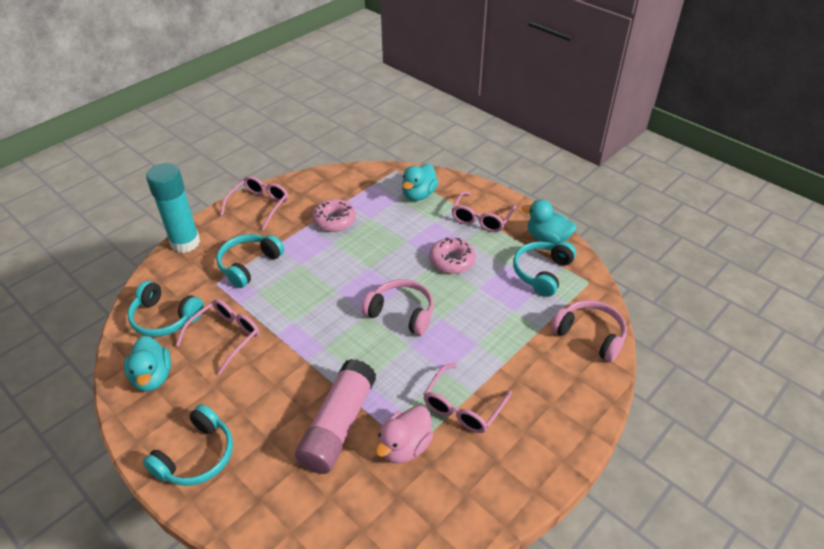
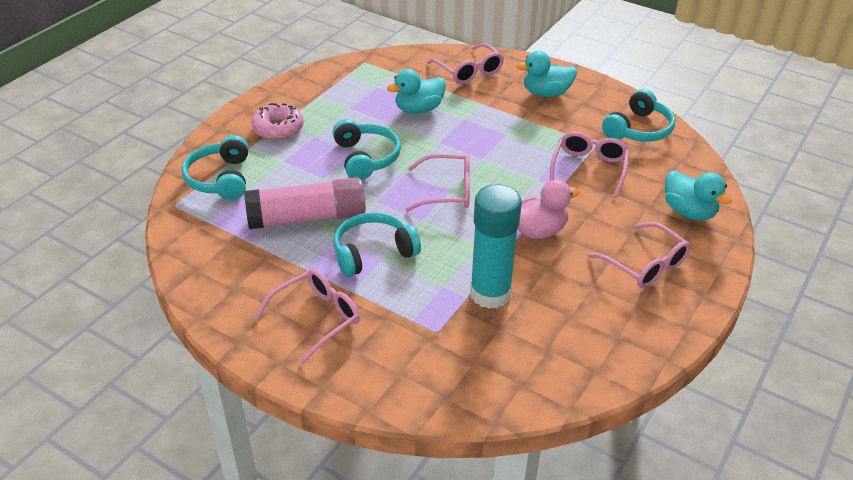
pink donut: [312,199,356,232] [429,237,476,274] = 2 -> [251,103,304,140] = 1
pink glasses: [176,299,259,375] [220,176,288,230] [423,363,512,433] [451,191,517,232] = 4 -> [255,269,360,364] [405,154,470,212] [427,43,504,84] [550,132,629,197] [588,222,691,288] = 5
pink headphones: [362,279,434,336] [551,300,627,362] = 2 -> none = 0

